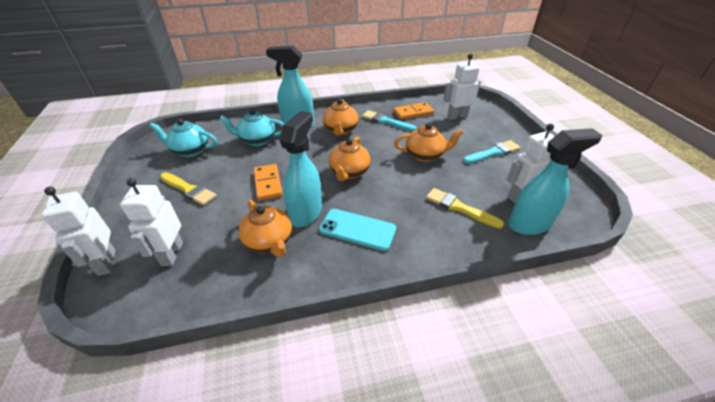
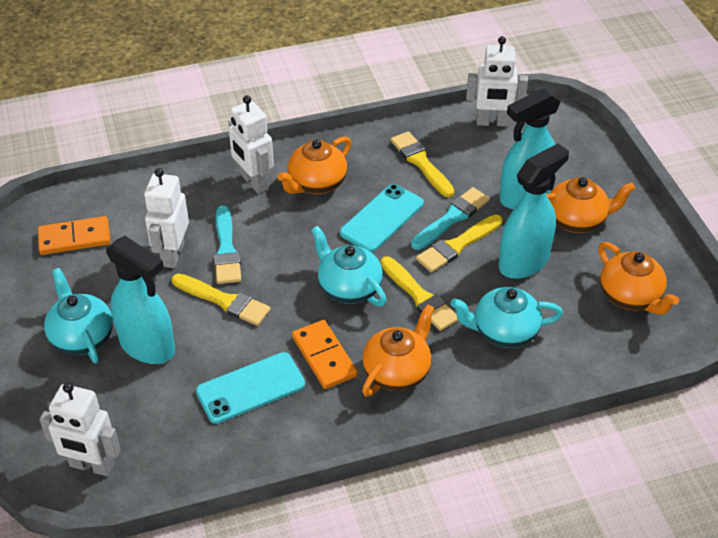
turquoise phone: [319,209,396,251] = 1 -> [196,352,305,424] [340,184,424,252] = 2
turquoise teapot: [149,119,217,157] [220,109,284,146] = 2 -> [44,268,113,363] [311,226,387,306] [450,287,563,348] = 3
yellow brush: [160,172,217,206] [426,188,504,228] = 2 -> [172,273,271,326] [380,256,459,331] [391,131,454,197] [416,214,503,272] = 4

